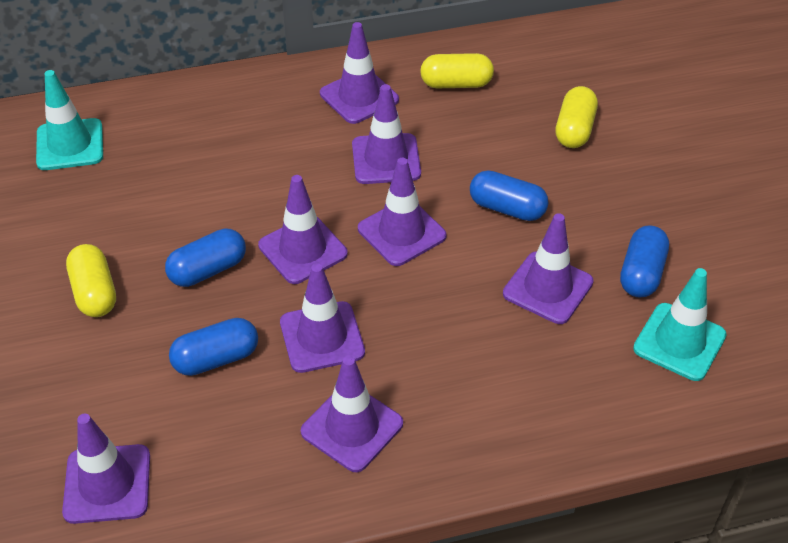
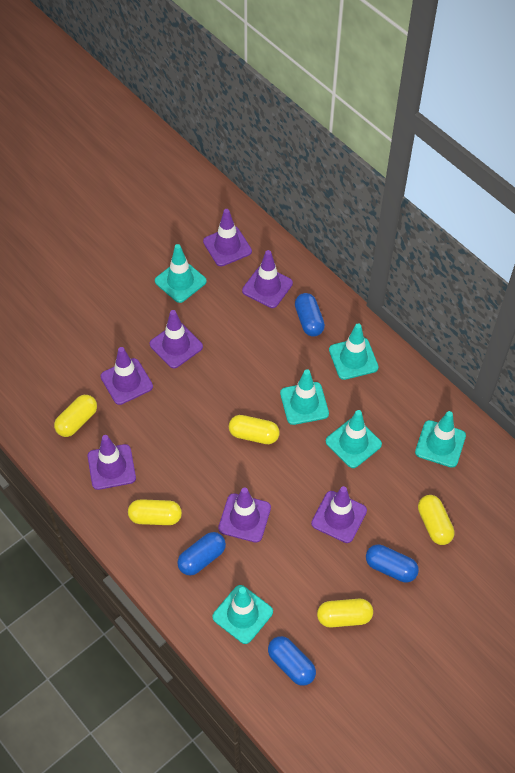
purple traffic cone: [62,414,150,524] [258,175,348,284] [280,263,365,373] [301,356,403,472] [320,22,399,124] [352,84,421,184] [358,158,446,266] [503,213,593,324] = 8 -> [88,435,136,490] [101,347,153,405] [150,310,203,369] [203,209,252,267] [218,487,271,543] [242,250,293,308] [311,486,367,543] = 7
turquoise traffic cone: [36,70,103,170] [633,268,727,381] = 2 -> [155,244,207,303] [212,585,273,644] [280,369,329,425] [326,410,382,468] [329,324,379,380] [415,411,466,468] = 6
yellow capsule: [66,244,116,317] [420,53,494,88] [555,86,598,148] = 3 -> [54,395,97,437] [128,499,182,525] [229,415,280,444] [317,599,373,628] [418,495,455,545] = 5

